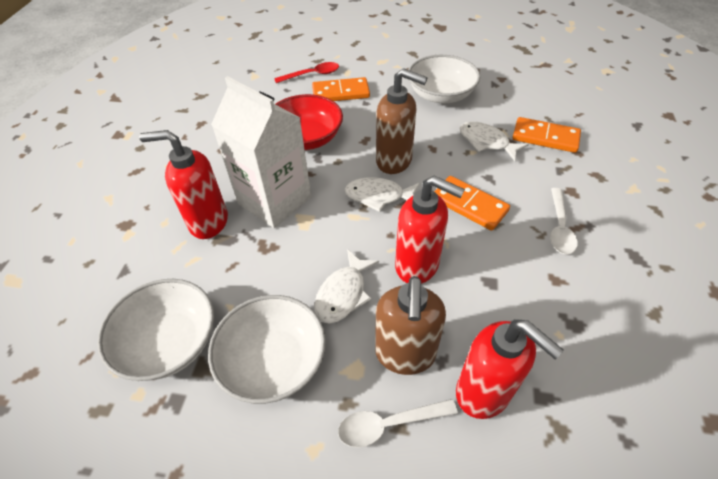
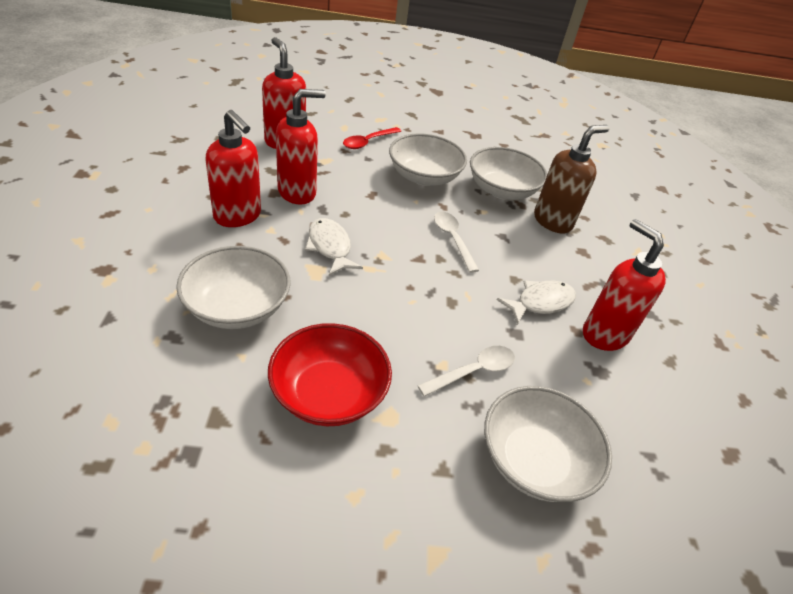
brown soap dispenser: [375,276,446,375] [376,68,428,174] = 2 -> [534,125,609,233] = 1
orange domino: [312,77,370,101] [434,176,510,231] [513,117,581,153] = 3 -> none = 0
red soap dispenser: [139,130,228,239] [395,176,465,284] [456,319,564,419] = 3 -> [205,110,261,227] [262,37,306,149] [276,89,326,204] [583,219,666,351] = 4
white bowl: [97,279,214,381] [208,295,326,404] [409,55,480,103] = 3 -> [176,246,291,329] [389,133,467,186] [470,147,547,200] [484,386,612,502] = 4
white carton: [211,76,311,228] = 1 -> none = 0
white fish: [314,249,379,324] [345,177,420,212] [460,122,529,161] = 3 -> [305,218,363,276] [497,281,576,325] = 2

